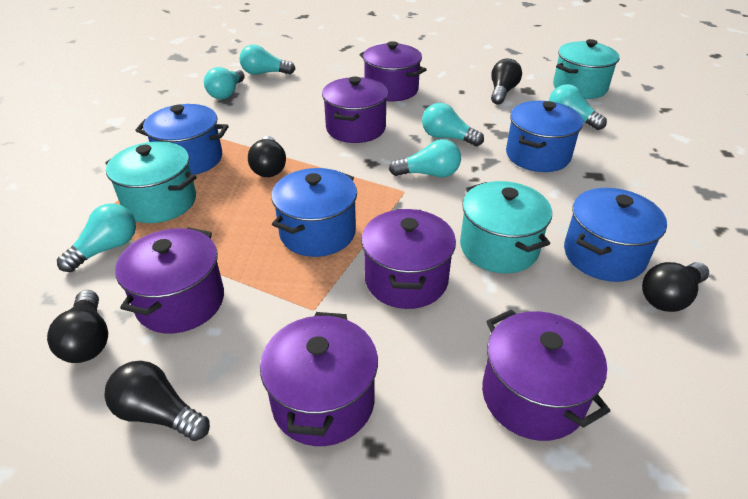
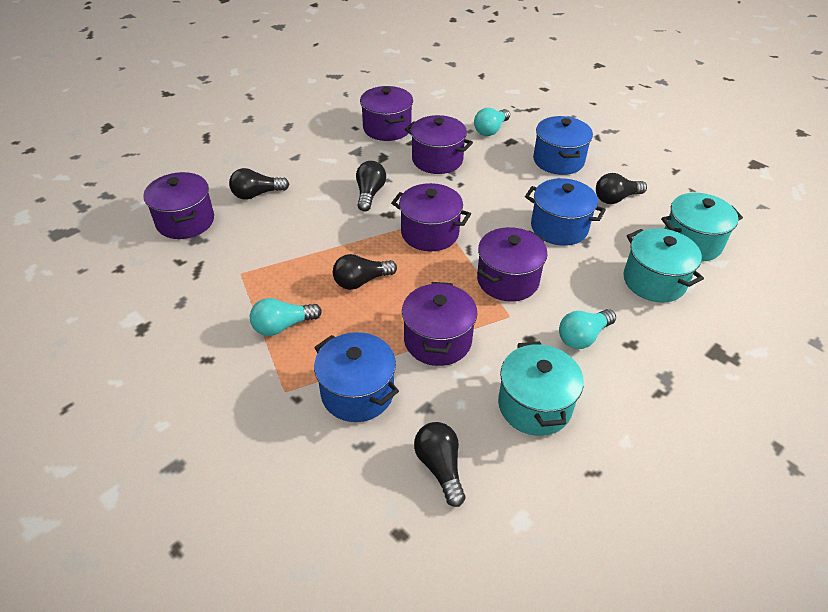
blue pot: [135,104,229,175] [271,168,357,257] [506,101,583,172] [564,188,667,282] = 4 -> [314,332,399,422] [525,178,606,246] [533,116,593,175] = 3
turquoise light bulb: [57,203,136,272] [204,67,245,99] [240,45,295,75] [389,139,461,177] [422,103,484,146] [549,84,607,130] = 6 -> [250,298,322,336] [474,108,510,136] [559,309,616,349] = 3

